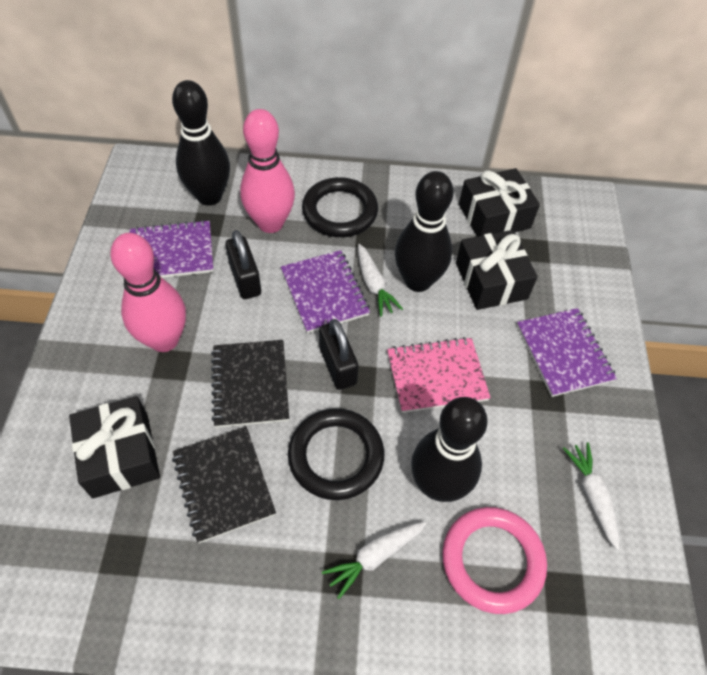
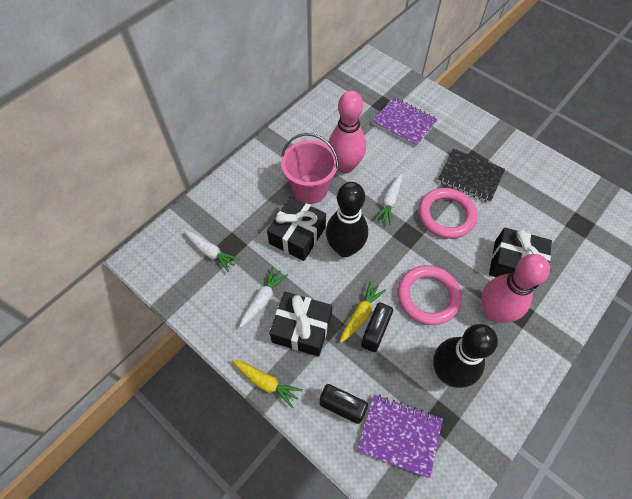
black bowling pin: [172,80,230,206] [395,171,454,292] [411,397,488,502] = 3 -> [326,182,368,257] [433,324,498,388] = 2
black notebook: [172,426,276,543] [211,340,289,428] = 2 -> [437,149,505,203] = 1
black ring: [288,408,384,500] [302,177,378,237] = 2 -> none = 0
pink bucket: none = 0 -> [281,133,339,204] = 1
pink notebook: [387,337,491,413] = 1 -> none = 0
pink ring: [442,507,547,614] = 1 -> [398,265,462,325] [419,188,477,239] = 2
purple notebook: [130,220,213,278] [281,250,370,333] [517,308,617,397] = 3 -> [357,395,443,478] [372,97,438,147] = 2
yellow carrot: none = 0 -> [233,360,303,408] [340,281,386,343] = 2

